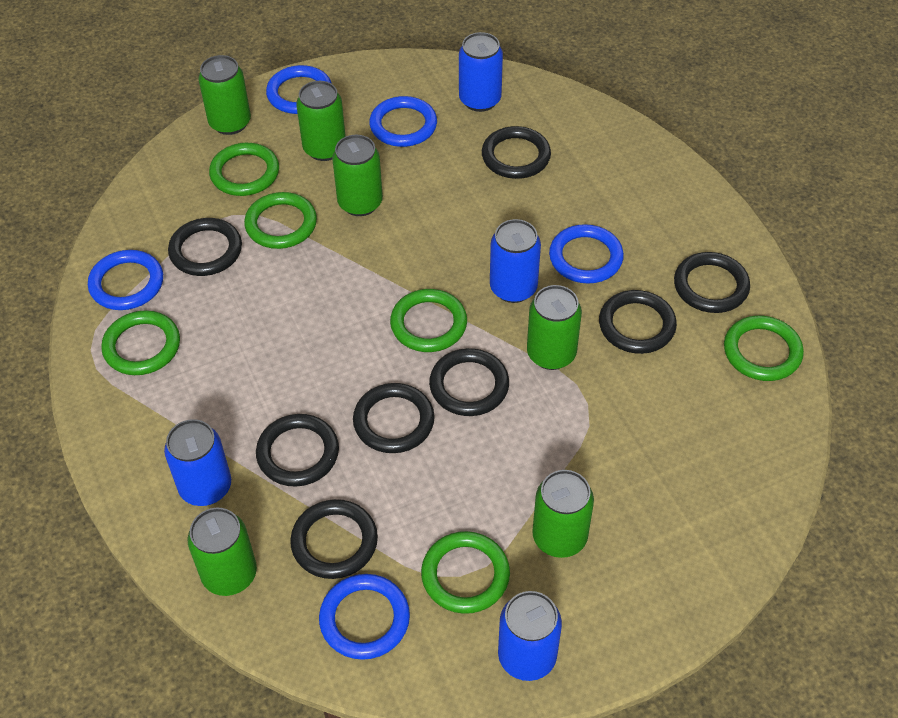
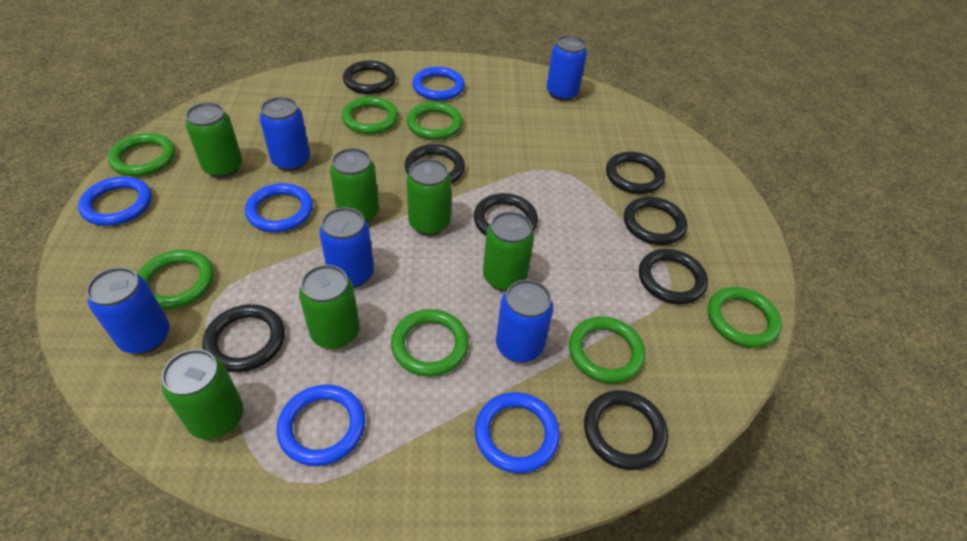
blue can: [164,419,231,506] [459,32,503,112] [490,219,541,303] [498,591,562,681] = 4 -> [86,267,170,354] [259,97,310,171] [319,207,374,288] [496,279,554,363] [547,35,587,101] = 5
green ring: [101,310,180,375] [209,143,279,196] [244,192,317,249] [390,289,467,352] [421,531,510,614] [724,315,804,381] = 6 -> [108,133,175,177] [137,250,214,309] [342,97,398,134] [391,309,469,377] [407,102,463,140] [569,316,645,383] [708,287,782,348] = 7

